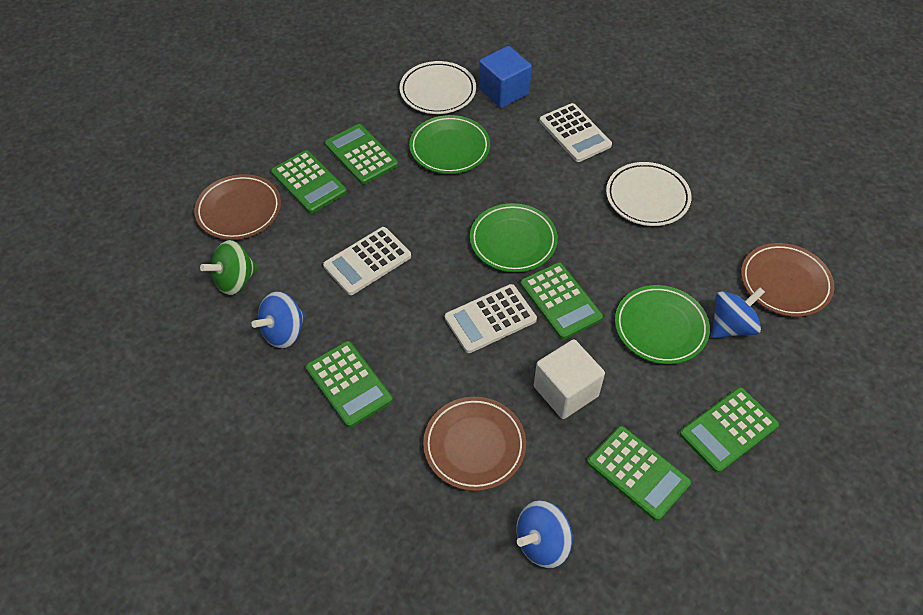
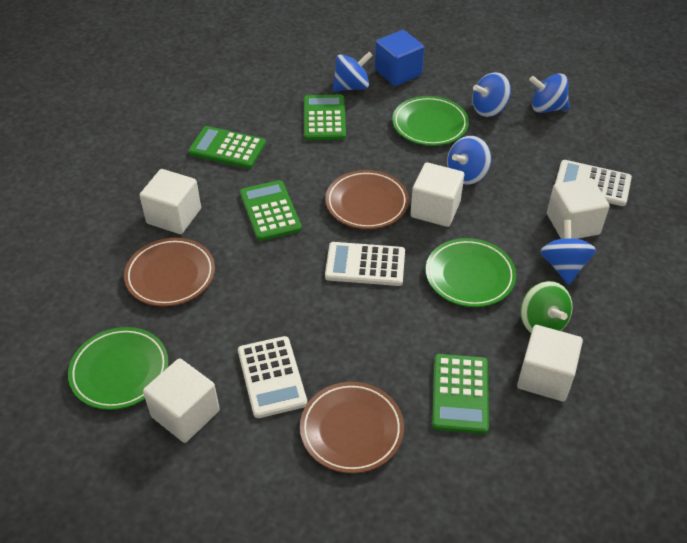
blue spinning top: [252,291,306,349] [516,500,573,568] [712,287,765,338] = 3 -> [333,52,373,92] [447,136,491,185] [472,72,511,117] [529,73,570,113] [540,220,596,285] = 5
green calculator: [271,150,347,213] [306,341,393,428] [325,124,398,185] [520,262,603,339] [587,426,691,521] [680,387,779,473] = 6 -> [188,126,266,169] [240,180,302,241] [304,95,346,140] [432,354,489,434] = 4
white cube: [534,339,605,419] = 1 -> [139,169,201,234] [143,358,220,443] [410,162,464,227] [517,325,583,401] [547,178,610,239] = 5
white plate: [400,61,476,114] [606,162,691,226] = 2 -> none = 0

